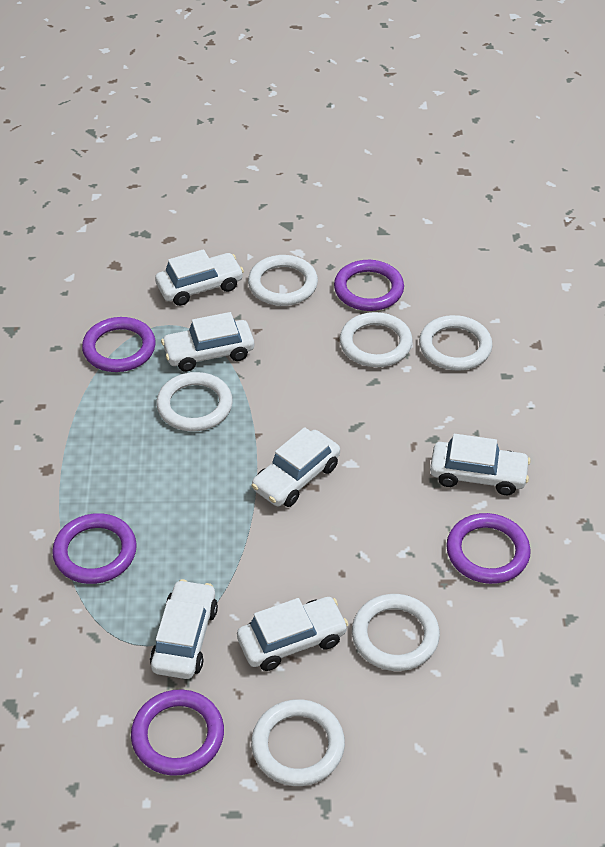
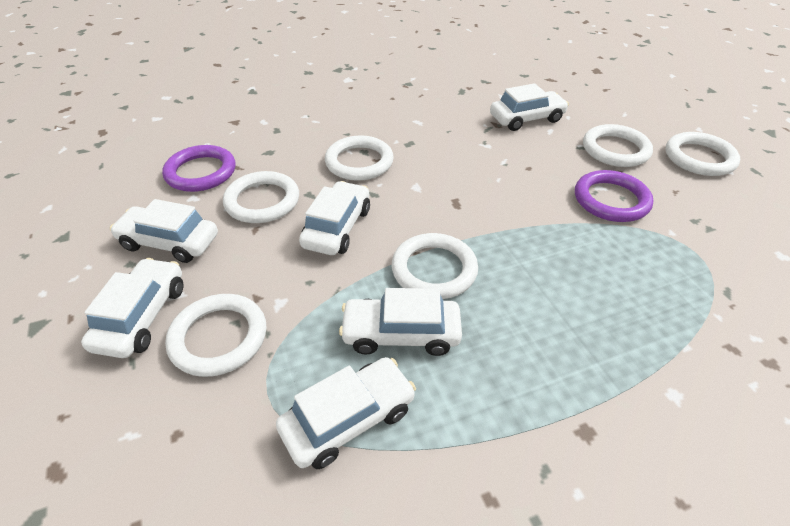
purple ring: [52,513,137,584] [82,317,156,372] [131,690,224,776] [334,260,404,311] [446,513,531,584] = 5 -> [162,145,236,192] [575,170,653,222] = 2

